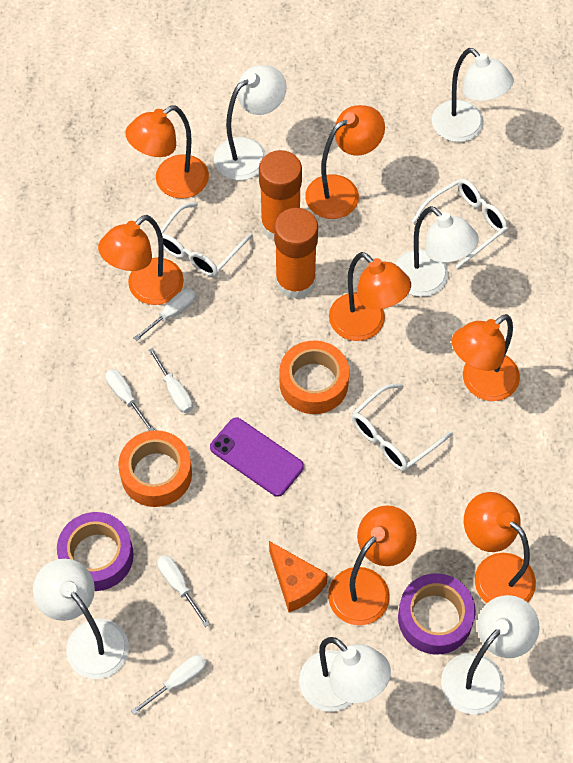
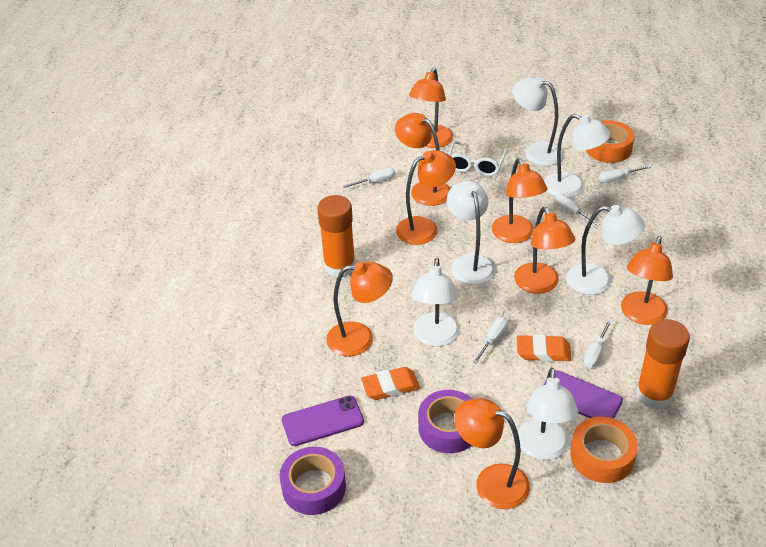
orange cheese: [269,541,328,612] = 1 -> none = 0
orange eraser: none = 0 -> [361,367,420,400] [517,334,571,362] = 2
orange lamp: [98,215,184,305] [125,105,209,198] [305,105,385,219] [328,506,417,625] [329,252,411,341] [452,314,520,401] [464,492,536,603] = 7 -> [326,262,393,356] [395,113,450,206] [396,150,456,245] [409,68,453,148] [454,398,530,509] [492,158,547,243] [514,207,575,294] [621,236,673,325] = 8
purple phone: [210,417,304,497] = 1 -> [282,395,364,446] [544,370,623,419] = 2
white glasses: [156,202,253,277] [352,383,453,471] [412,179,508,268] = 3 -> [448,141,508,176] = 1

